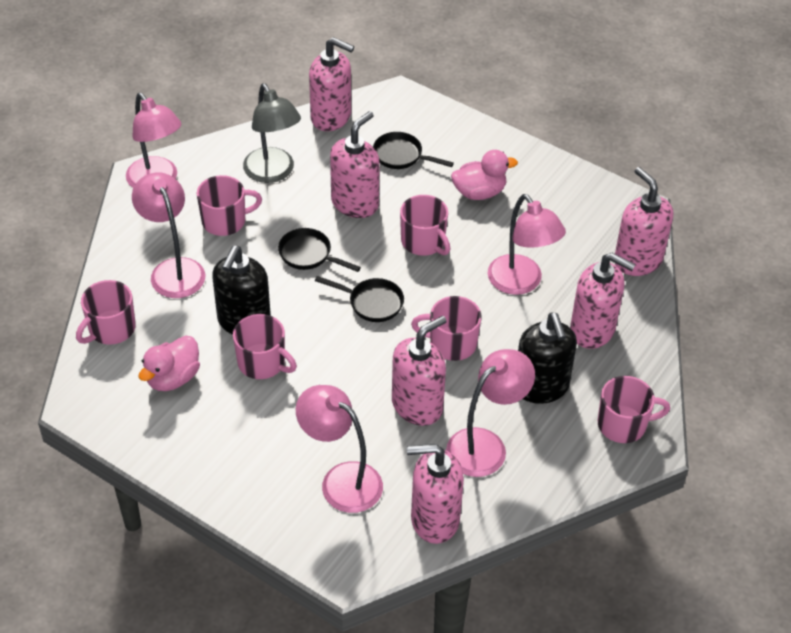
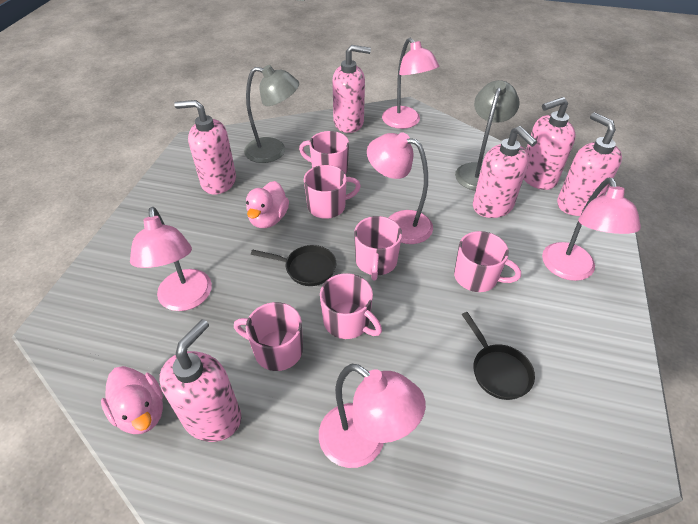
black pan: [278,228,361,272] [315,276,404,322] [373,132,454,169] = 3 -> [251,245,336,286] [462,312,535,400] = 2
black soap dispenser: [212,246,271,335] [518,312,577,404] = 2 -> none = 0
grey lamp: [243,83,301,183] = 1 -> [244,65,299,163] [455,80,520,191] = 2

